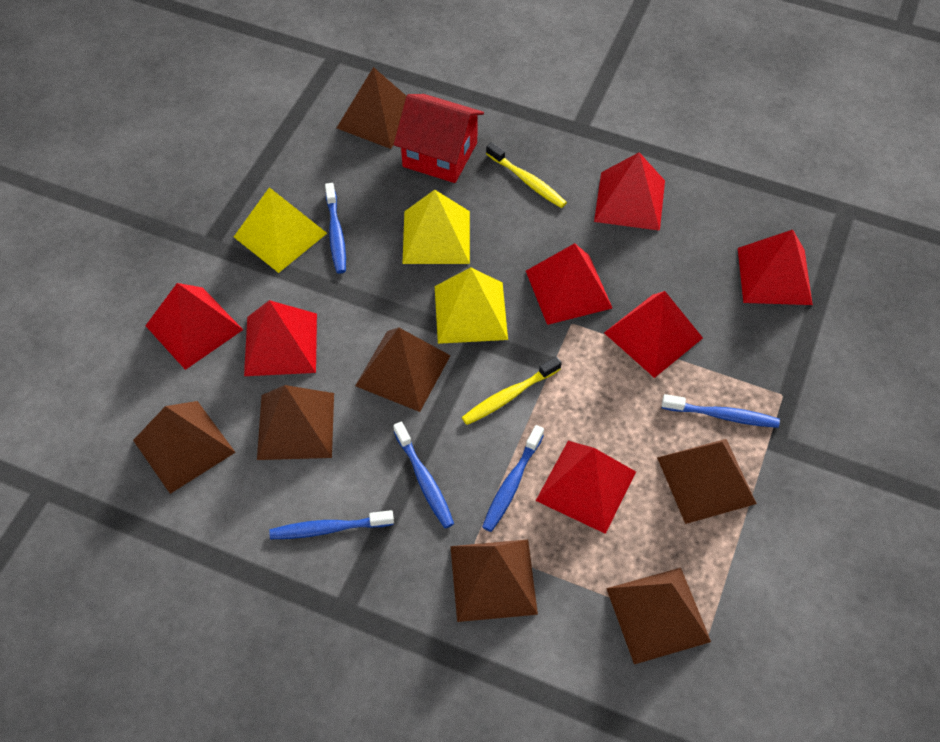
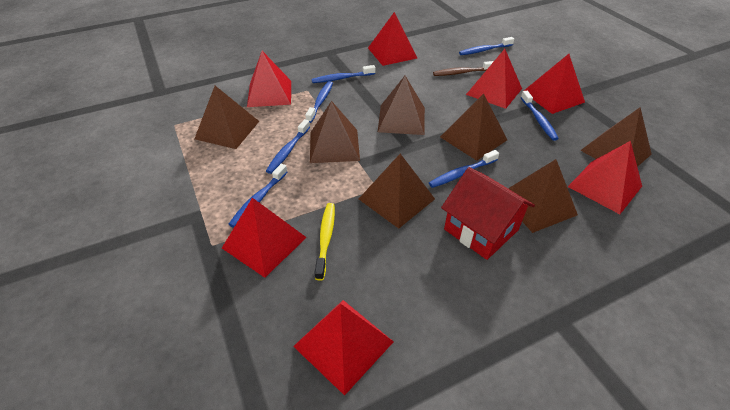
blue toothbrush: [269,510,394,539] [325,183,346,273] [393,422,454,528] [482,425,544,532] [662,394,780,428] = 5 -> [229,164,287,228] [266,119,310,174] [305,81,333,123] [311,65,376,83] [429,150,499,188] [459,37,514,55] [521,91,559,141] = 7
brown toothbrush: none = 0 -> [433,61,494,76] = 1
yellow pyramid: [234,187,327,273] [402,190,470,264] [435,267,508,344] = 3 -> none = 0
yellow toothbrush: [462,356,562,425] [486,142,567,208] = 2 -> [315,203,335,281] = 1

